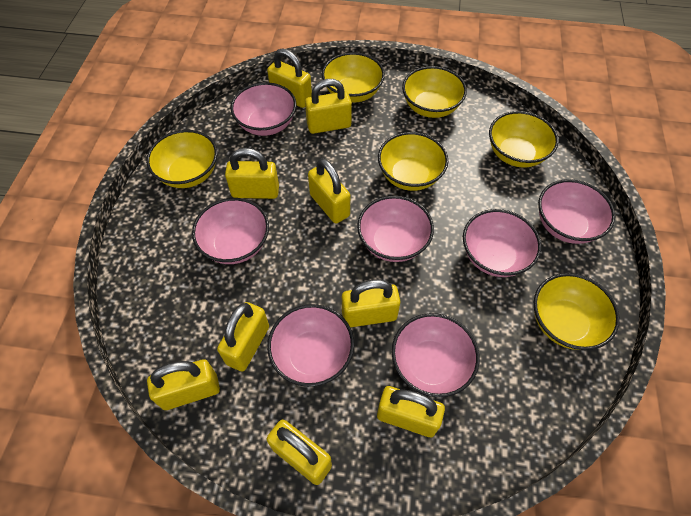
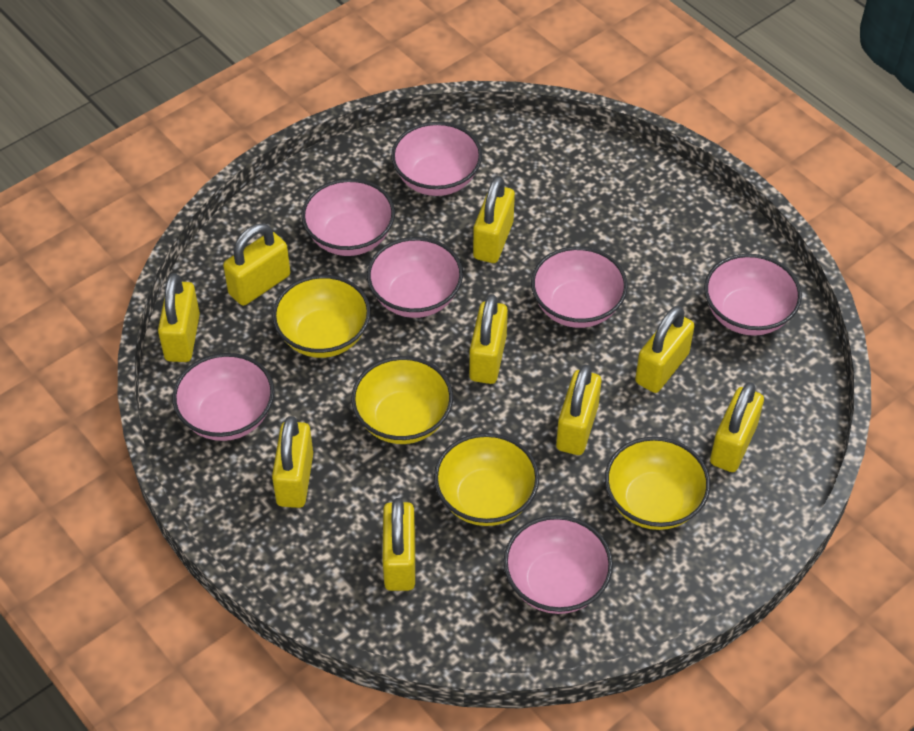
yellow bowl: [146,130,217,188] [322,52,385,103] [378,132,448,191] [402,66,467,118] [489,111,559,168] [534,273,620,350] = 6 -> [272,275,371,358] [351,356,453,444] [434,433,539,526] [605,437,710,530] = 4

